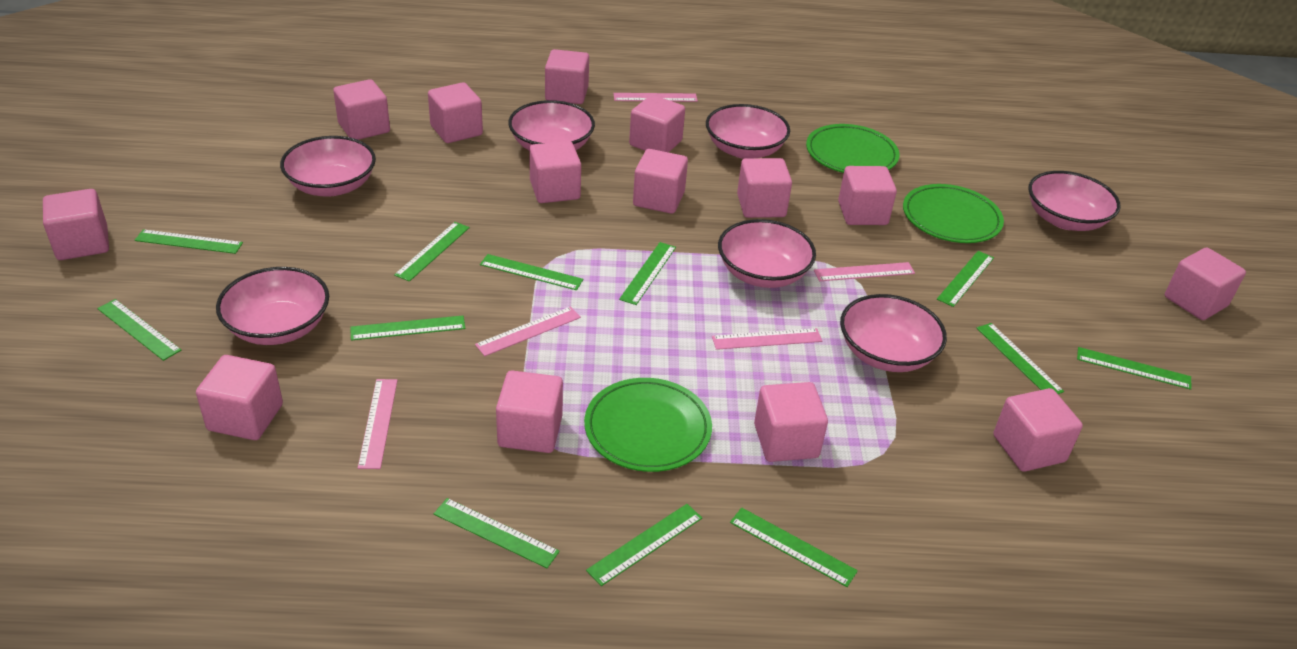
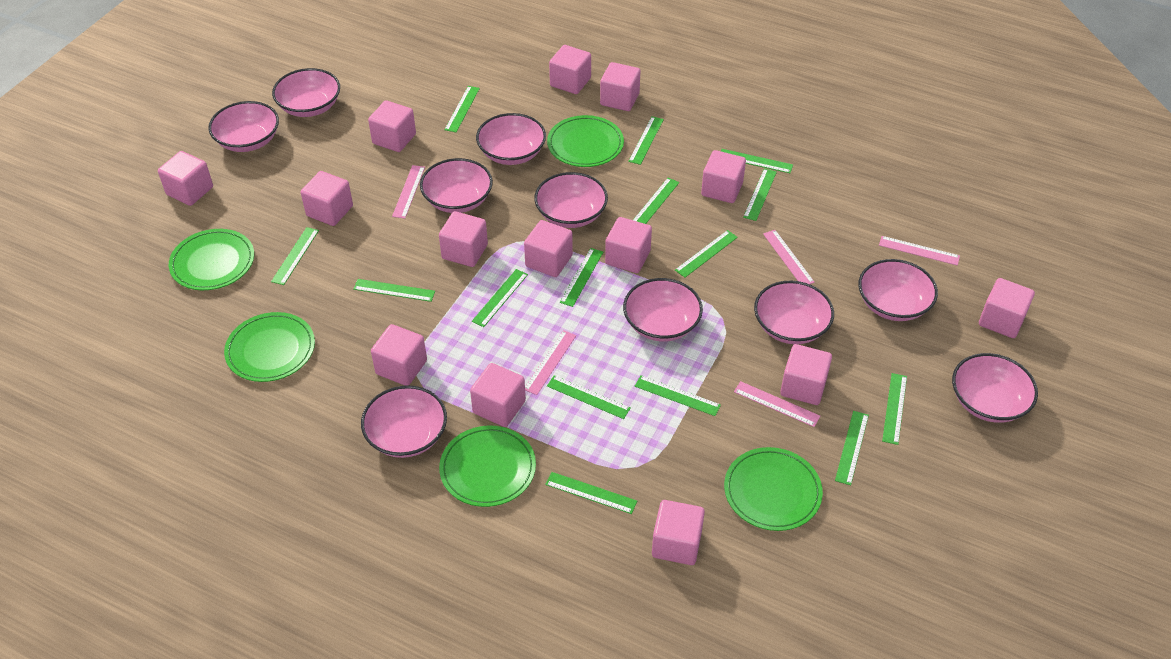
green plate: [584,378,712,472] [806,124,899,173] [903,184,1004,243] = 3 -> [169,229,254,290] [224,312,315,382] [439,425,536,507] [547,115,624,167] [724,447,823,531] = 5
green ruler: [97,299,181,361] [135,229,243,254] [350,316,465,340] [394,222,470,282] [434,498,560,568] [480,254,583,290] [586,504,702,586] [619,242,676,305] [730,508,858,587] [937,251,994,307] [977,323,1064,394] [1077,347,1192,390] = 12 -> [271,227,319,285] [353,279,435,302] [444,86,480,132] [472,269,528,327] [545,472,637,514] [547,375,631,419] [560,248,603,307] [628,116,664,165] [633,178,679,224] [635,375,721,416] [675,230,738,277] [721,149,793,173] [743,168,777,221] [835,411,869,485] [882,373,907,445] = 15
pink bowl: [216,267,329,345] [280,136,376,196] [508,100,595,150] [706,104,790,159] [718,219,816,288] [840,294,947,372] [1028,171,1120,231] = 7 -> [208,101,279,152] [272,68,340,117] [361,385,447,458] [420,158,493,213] [476,113,546,165] [534,172,608,228] [623,278,703,342] [754,281,834,344] [858,259,938,321] [952,353,1038,423] = 10

